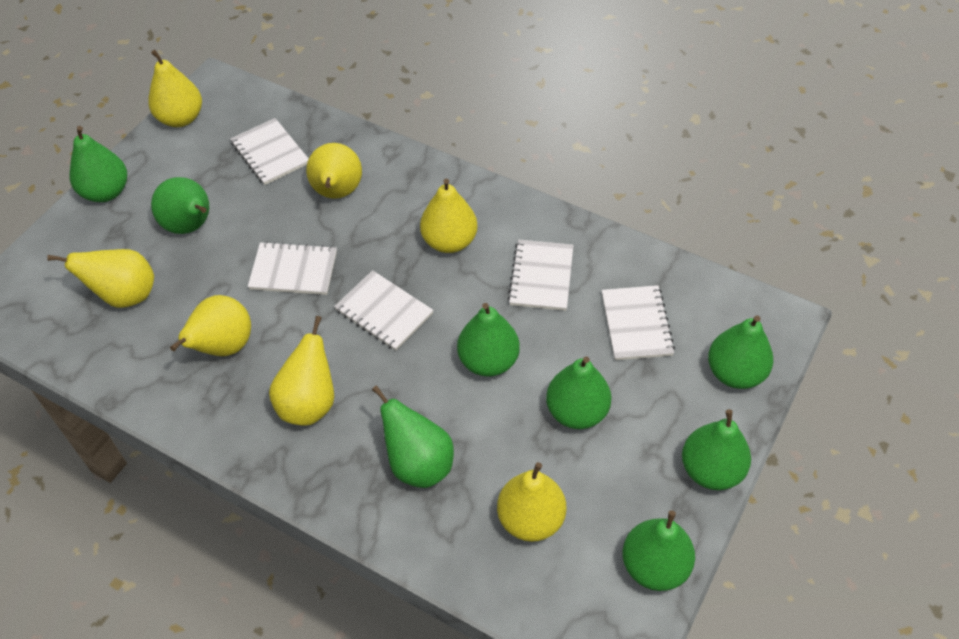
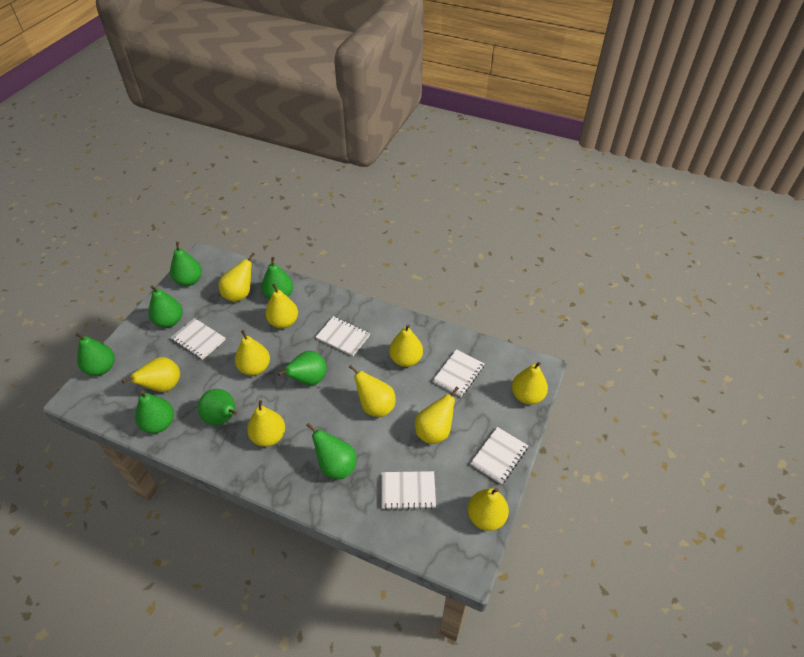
yellow pear: [47,249,154,308] [148,50,202,127] [170,295,251,356] [269,316,334,425] [306,143,362,199] [420,179,478,253] [497,462,566,542] = 7 -> [122,357,180,392] [219,253,255,302] [235,330,270,376] [247,400,285,447] [265,284,298,329] [349,365,396,417] [389,324,423,367] [415,386,459,444] [468,488,509,531] [512,362,548,405] = 10

